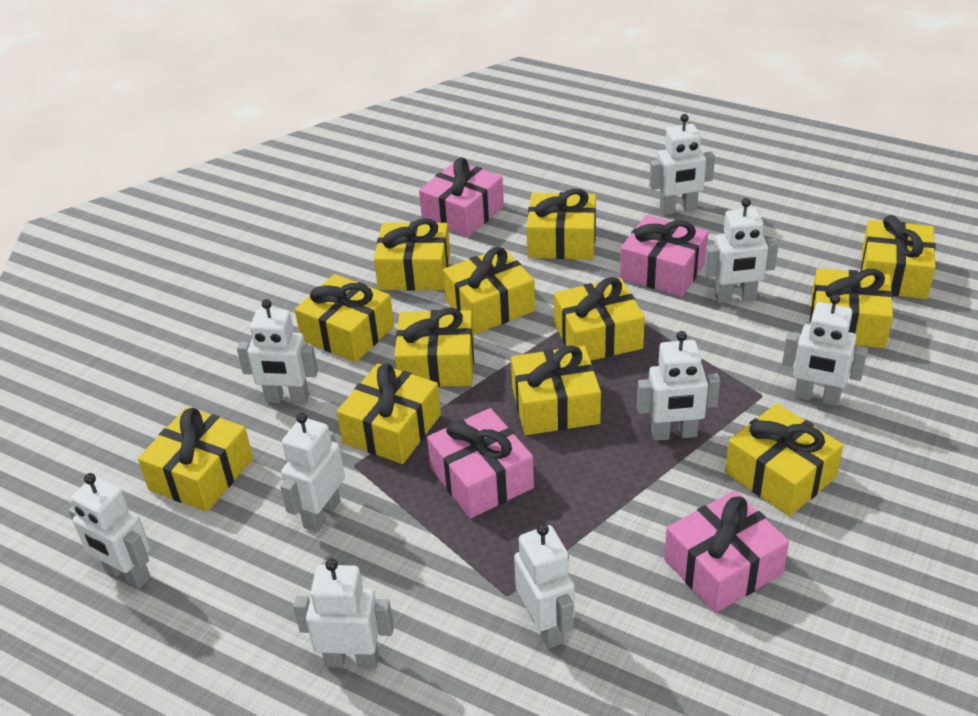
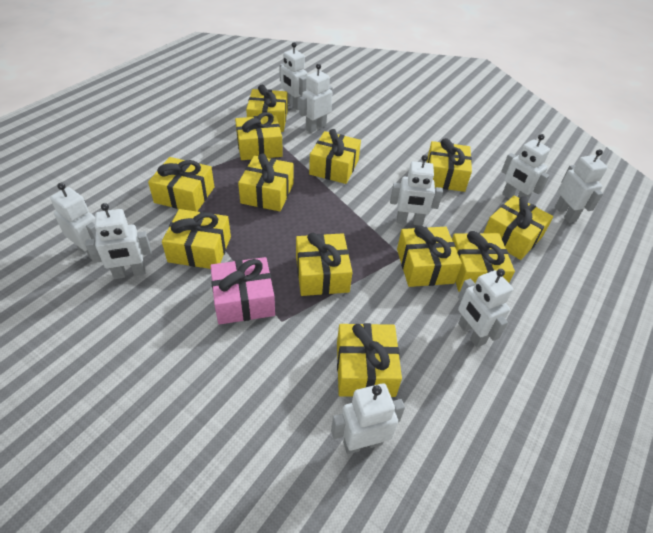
pink gift: [419,158,504,237] [427,408,534,519] [620,215,708,297] [664,490,789,613] = 4 -> [211,257,275,325] = 1

